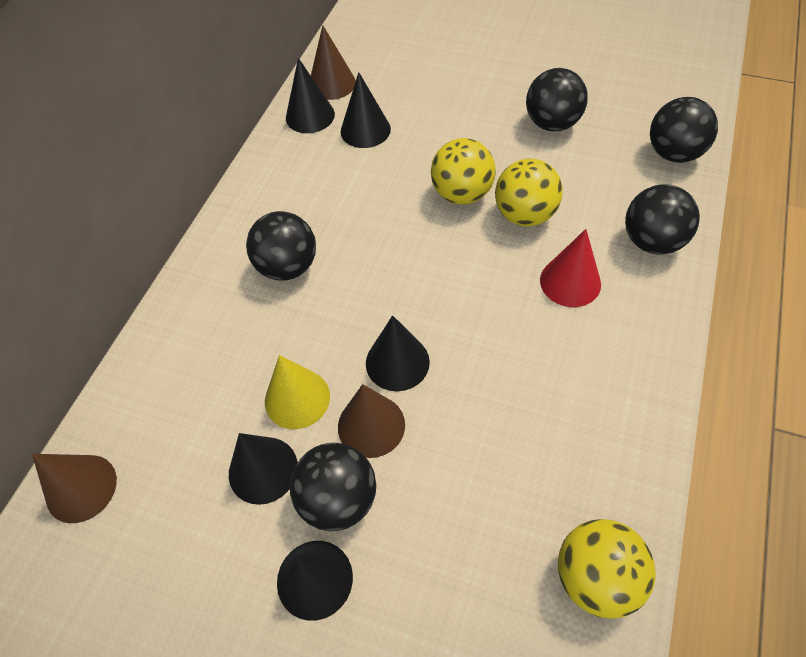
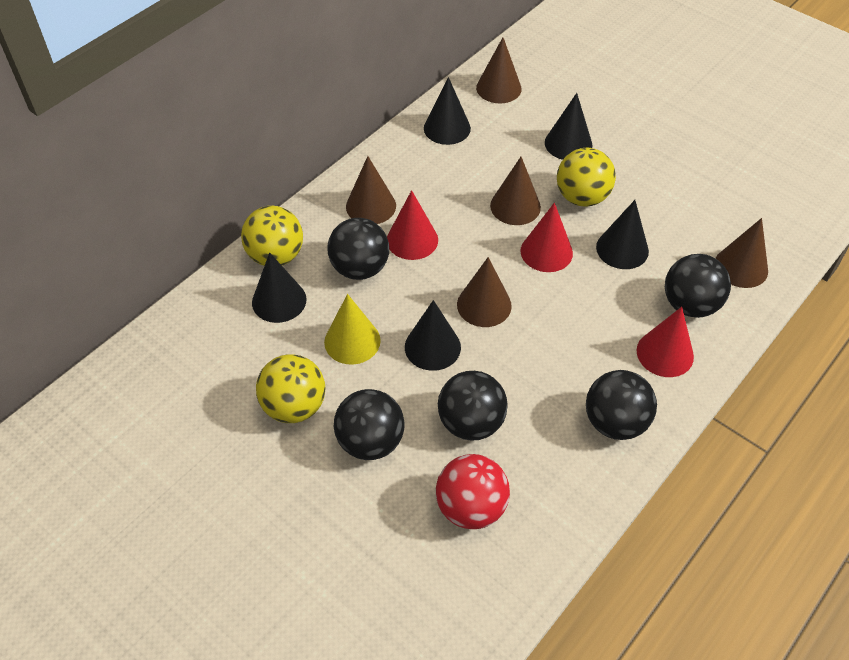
brown cone: [32,454,117,523] [311,25,356,100] [338,384,405,458] = 3 -> [346,156,396,224] [457,257,512,327] [476,37,522,103] [490,157,541,225] [716,218,768,288] = 5
red ball: none = 0 -> [436,454,510,529] = 1
red cone: [540,229,601,307] = 1 -> [387,190,438,260] [520,202,573,272] [637,307,694,377] = 3

